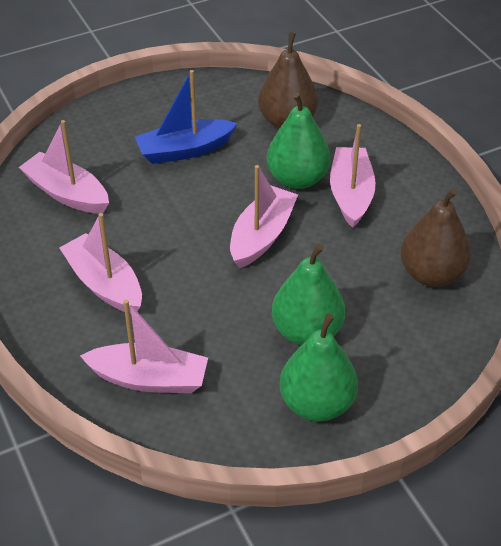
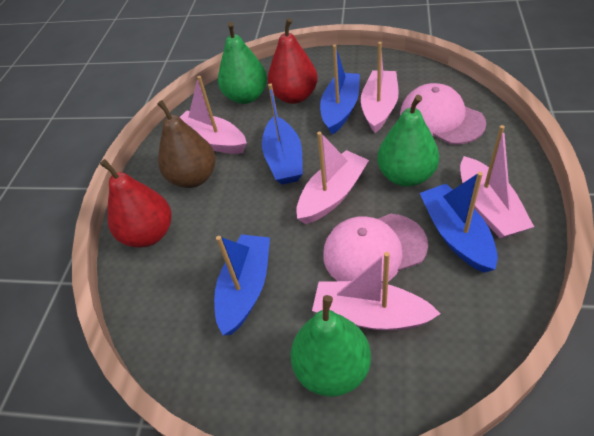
blue boat: [135,70,238,164] = 1 -> [214,234,270,335] [262,83,303,185] [320,45,360,134] [420,172,498,273] = 4
brown pear: [258,32,318,129] [400,188,471,287] = 2 -> [157,100,216,188] = 1
pink cap: none = 0 -> [323,214,428,283] [400,83,486,144] = 2
red pear: none = 0 -> [100,159,172,248] [268,18,318,104] = 2

